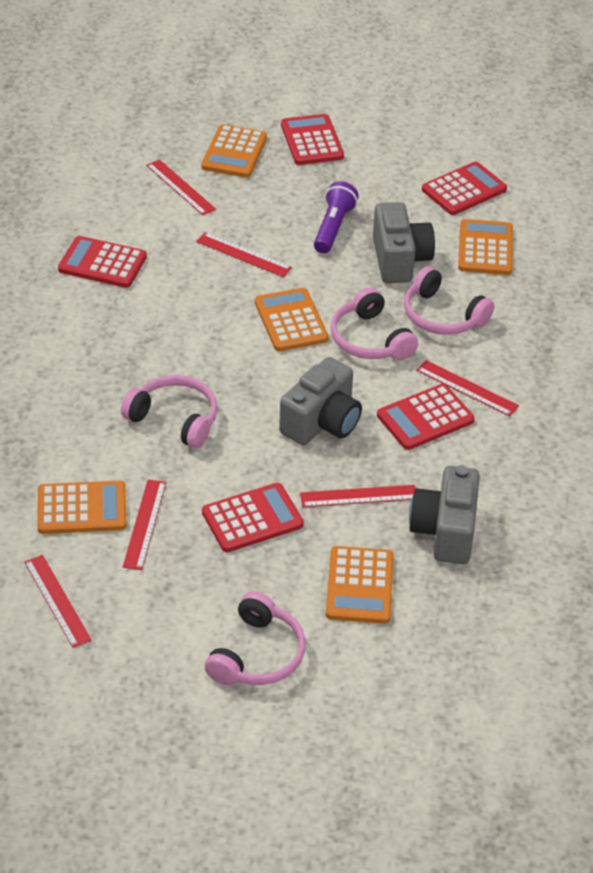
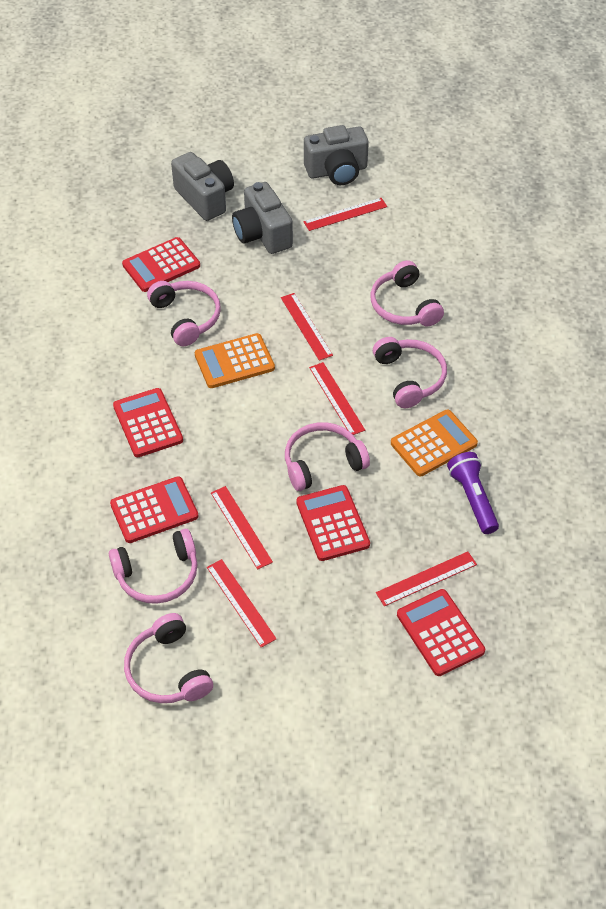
orange calculator: [37,481,127,534] [201,124,267,178] [255,288,329,351] [326,546,394,624] [458,219,513,275] = 5 -> [195,333,275,388] [391,410,478,476] = 2
pink headphones: [121,375,217,449] [205,591,306,685] [330,288,418,360] [404,266,494,335] = 4 -> [109,529,197,604] [124,613,213,703] [147,281,221,346] [285,422,370,491] [370,260,444,326] [373,337,447,408] = 6

